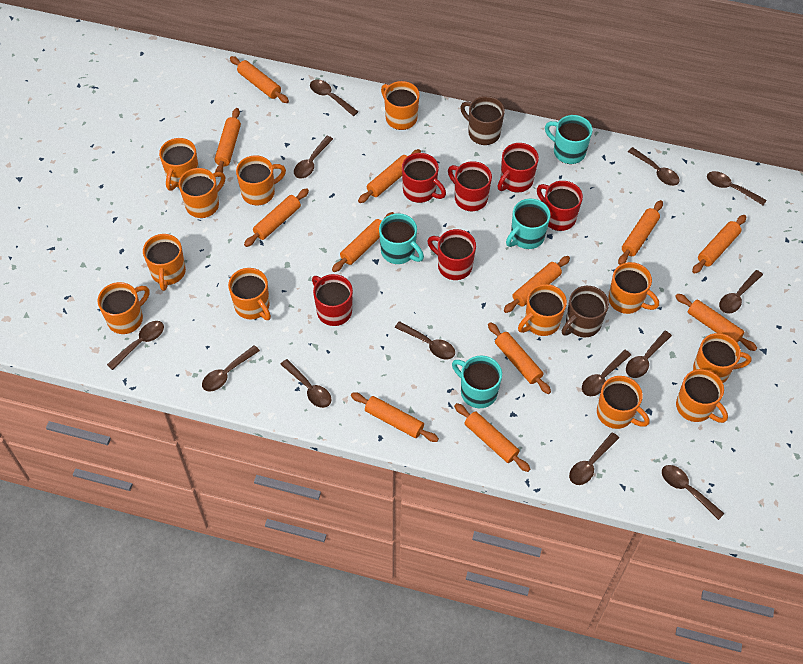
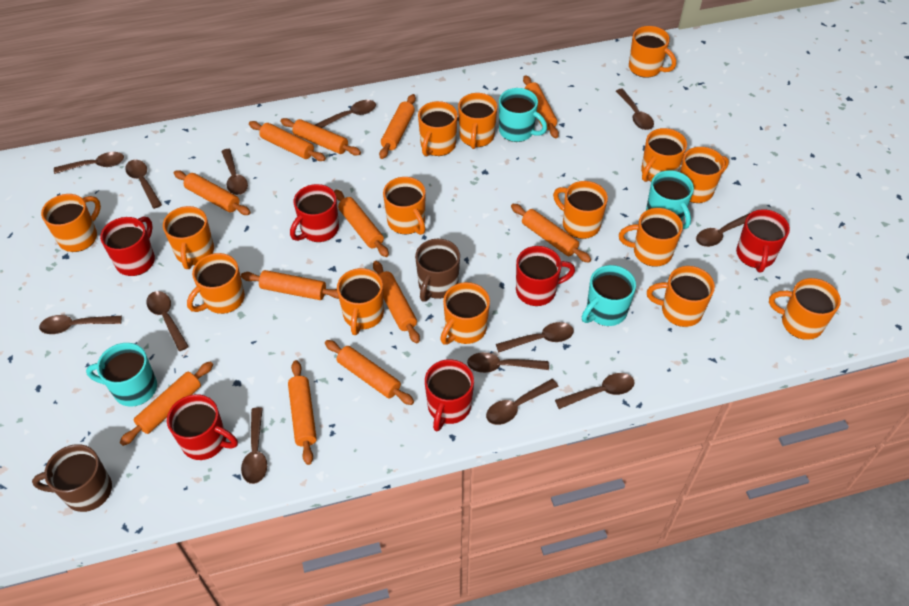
orange mug: [97,282,150,334] [143,234,186,291] [159,138,199,191] [179,168,225,218] [228,268,271,320] [236,155,286,206] [381,81,420,130] [518,284,567,336] [597,376,649,429] [608,262,659,314] [676,369,728,423] [693,333,752,383] = 12 -> [41,194,101,252] [163,206,214,269] [187,253,245,314] [337,268,384,335] [383,177,426,235] [418,101,458,157] [440,282,490,345] [458,93,497,149] [553,181,608,239] [619,208,683,267] [629,26,676,78] [641,128,687,182] [647,266,715,327] [680,147,729,203] [769,278,841,340] = 15

